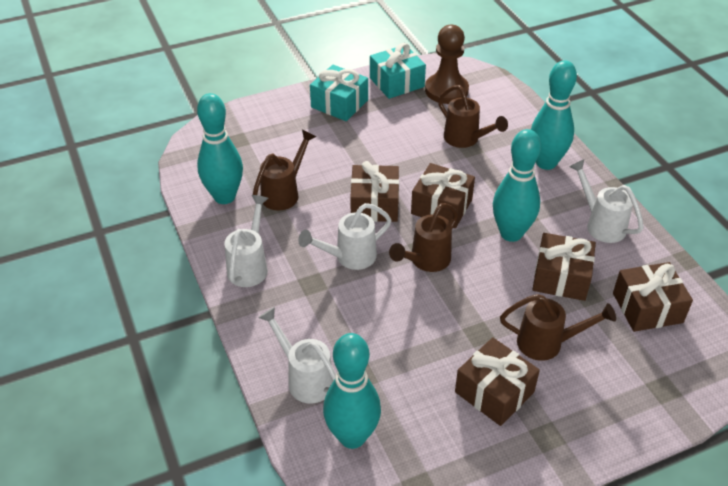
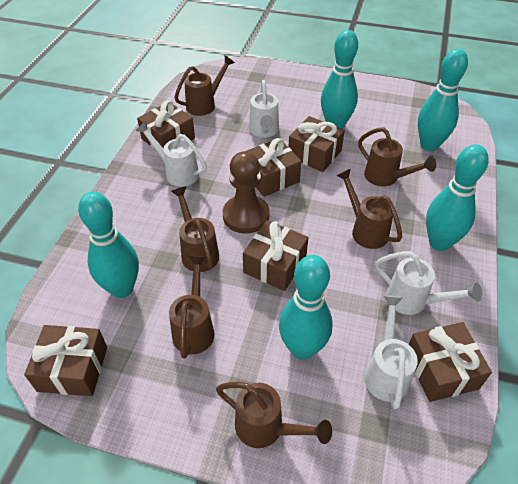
brown gift: [350,161,399,222] [411,163,475,228] [455,337,540,426] [532,233,596,301] [613,262,693,332] = 5 -> [24,325,107,396] [137,100,195,149] [243,220,309,291] [247,138,301,197] [289,116,345,172] [409,322,492,402] = 6
brown watering can: [253,130,316,210] [389,203,458,272] [438,85,508,148] [500,294,616,361] = 4 -> [169,256,214,359] [171,186,219,272] [174,55,235,116] [216,382,332,448] [336,169,402,249] [358,127,436,187] = 6
turquoise bowling pin: [197,93,243,204] [323,333,381,449] [493,129,541,242] [531,60,577,170] = 4 -> [78,191,139,298] [279,255,333,360] [321,30,358,129] [418,49,468,151] [426,144,489,251] = 5
turquoise gift: [310,65,368,121] [370,43,426,99] = 2 -> none = 0

